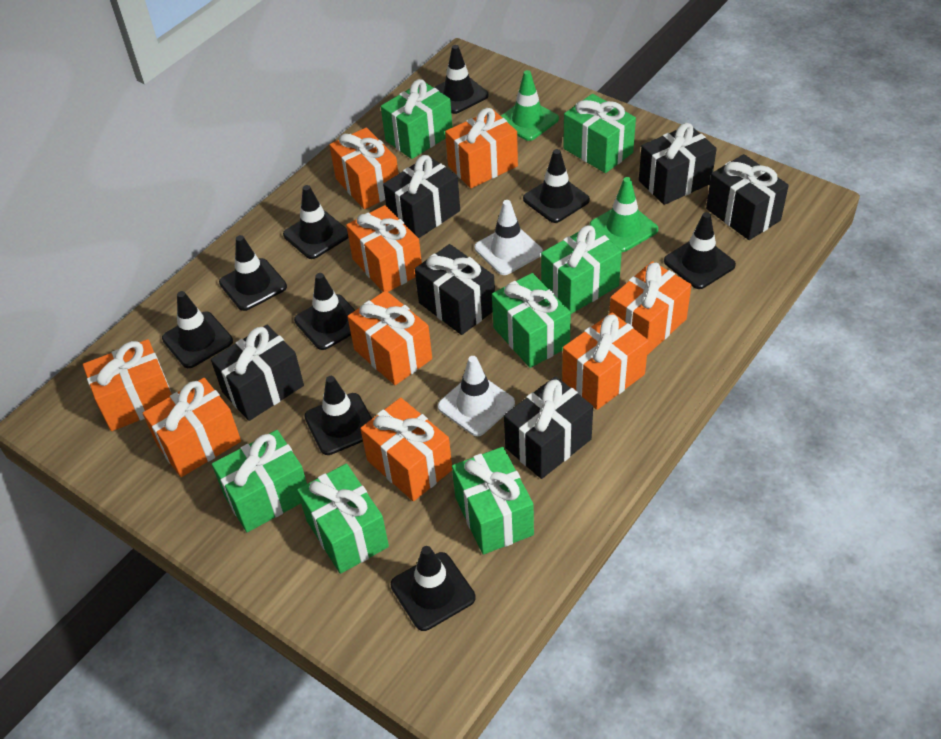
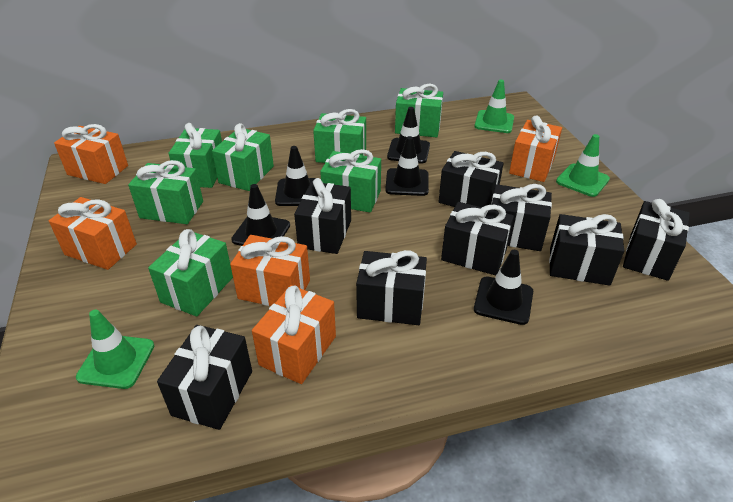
black gift: [211,325,304,421] [383,155,460,238] [415,244,495,335] [504,376,593,479] [639,123,717,205] [706,154,789,240] = 6 -> [157,325,252,430] [294,178,351,254] [356,250,427,325] [439,151,504,207] [441,202,514,276] [491,184,552,251] [549,214,624,286] [623,199,690,281] = 8
black traffic cone: [162,291,233,368] [219,235,287,311] [283,185,349,259] [294,273,355,350] [305,376,372,455] [391,546,476,631] [433,45,489,114] [523,149,590,223] [664,212,736,289] = 9 -> [231,184,290,246] [275,146,316,206] [385,136,429,196] [387,107,430,163] [474,250,533,325] = 5
green traffic cone: [501,70,559,141] [590,177,658,252] = 2 -> [76,310,154,389] [474,80,514,133] [556,134,610,197] = 3
orange gift: [83,339,172,431] [143,378,241,477] [329,127,398,209] [346,205,422,292] [348,290,432,385] [360,398,452,501] [445,108,518,188] [562,312,649,410] [609,261,692,355] = 9 -> [49,197,137,270] [54,124,128,184] [230,235,310,306] [252,285,336,384] [509,115,562,182] = 5
white traffic cone: [438,356,515,436] [474,200,543,275] = 2 -> none = 0

